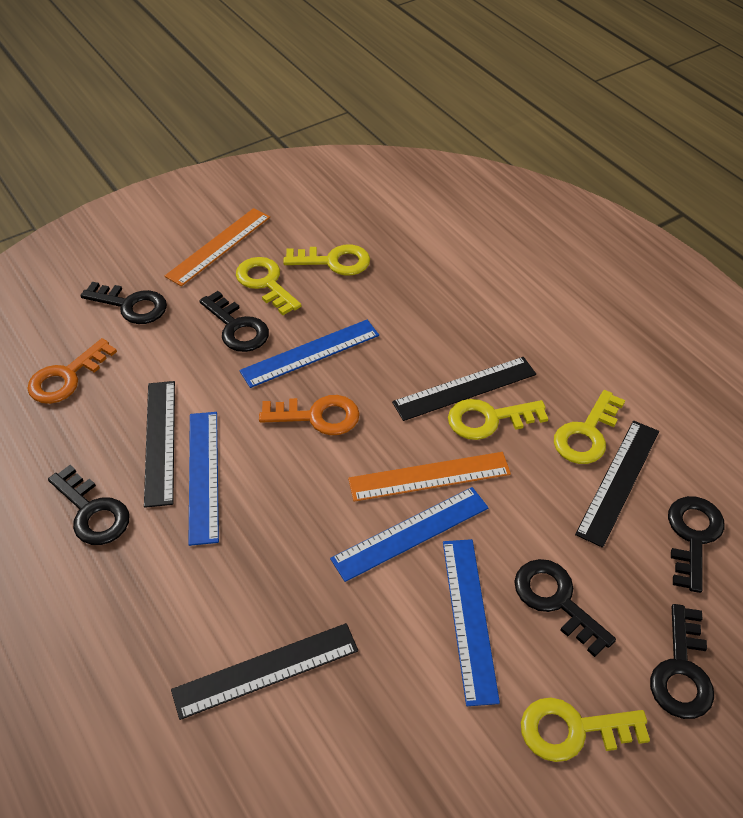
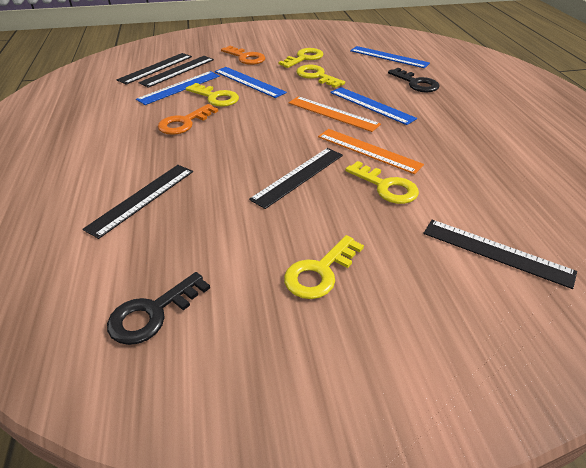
black key: [48,465,129,545] [80,282,167,324] [199,291,269,352] [514,559,616,657] [650,604,714,719] [668,496,724,593] = 6 -> [107,272,210,345] [388,68,439,92] = 2
black ruler: [144,381,175,508] [171,623,358,720] [392,357,536,421] [575,421,659,548] = 4 -> [82,165,193,239] [117,53,192,85] [139,56,214,88] [249,148,343,209] [423,220,577,289] = 5

